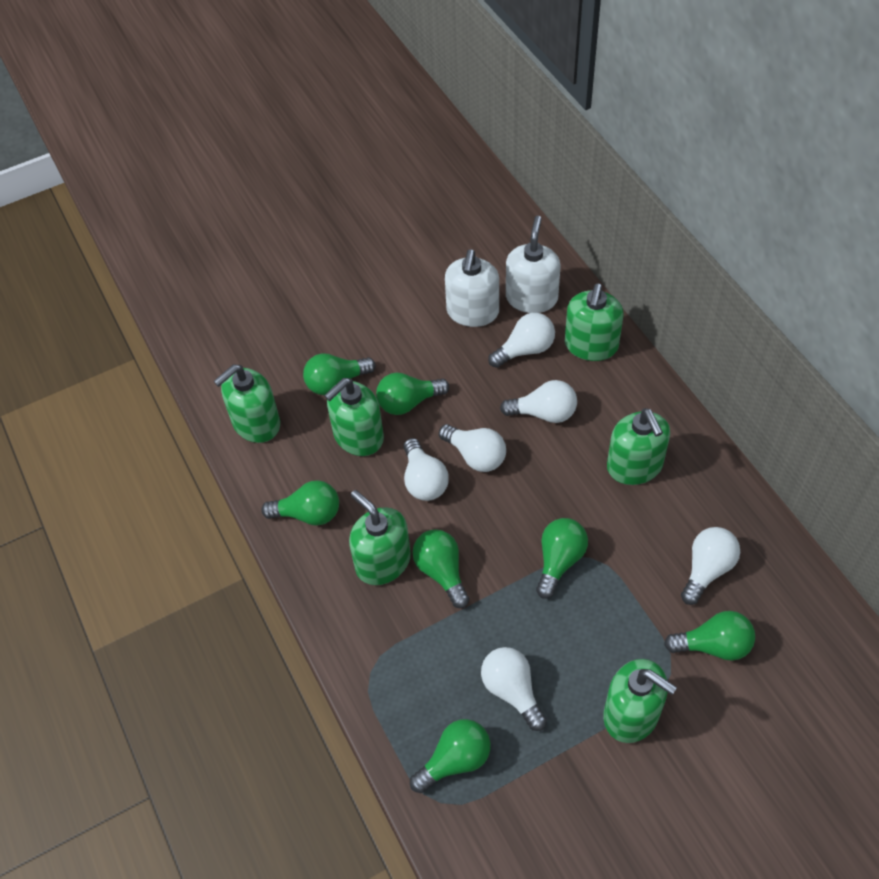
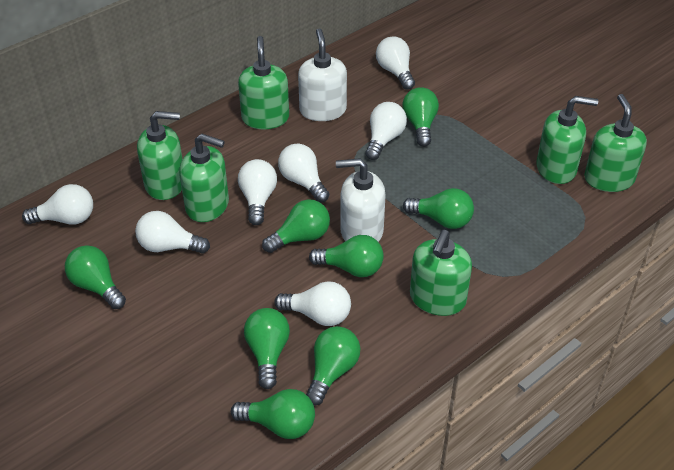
green light bulb: [261,480,339,526] [303,353,375,395] [376,373,449,415] [410,719,491,793] [412,529,469,608] [536,518,588,599] [664,611,755,661] = 7 -> [65,245,126,309] [231,389,315,439] [244,308,290,389] [262,200,330,253] [306,326,360,406] [309,235,384,277] [402,87,439,147] [403,188,474,229] = 8
white light bulb: [404,438,449,501] [439,424,506,472] [481,647,547,731] [488,313,555,368] [500,380,577,423] [681,527,740,605] = 6 -> [22,184,93,225] [135,211,210,254] [238,159,277,225] [274,281,351,326] [278,144,329,202] [365,102,407,160] [376,36,415,90] = 7

